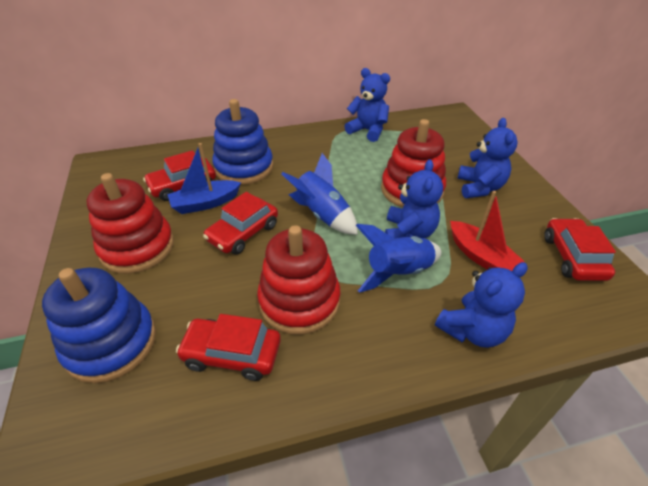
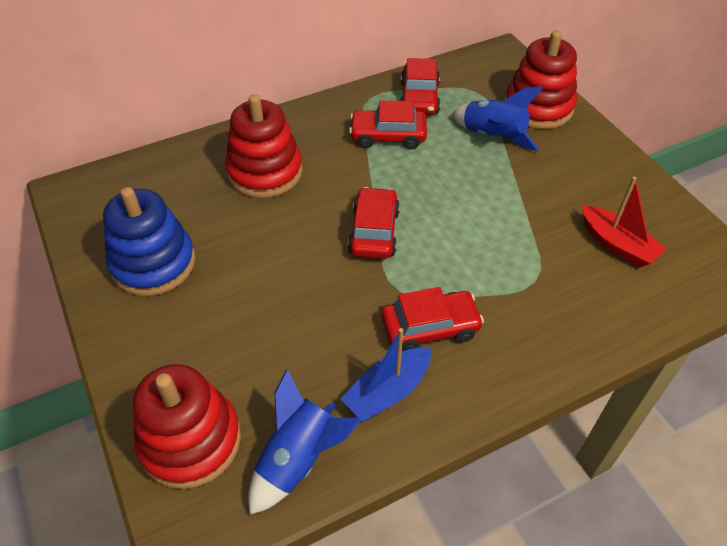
blue stacking toy: [42,268,156,383] [212,99,273,185] = 2 -> [103,187,196,296] = 1
blue teddy bear: [344,68,390,142] [385,159,443,238] [435,262,528,348] [457,118,518,198] = 4 -> none = 0

